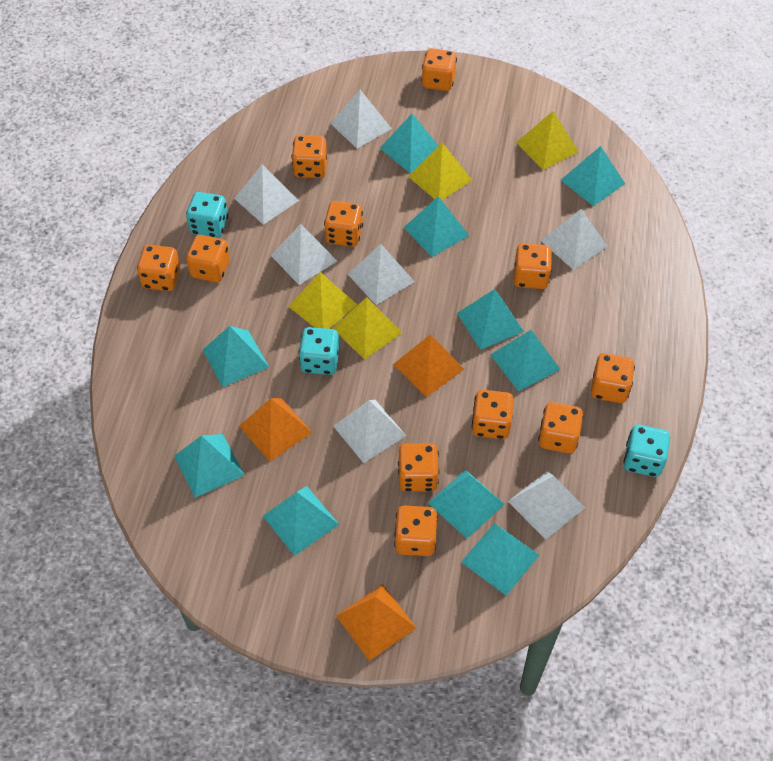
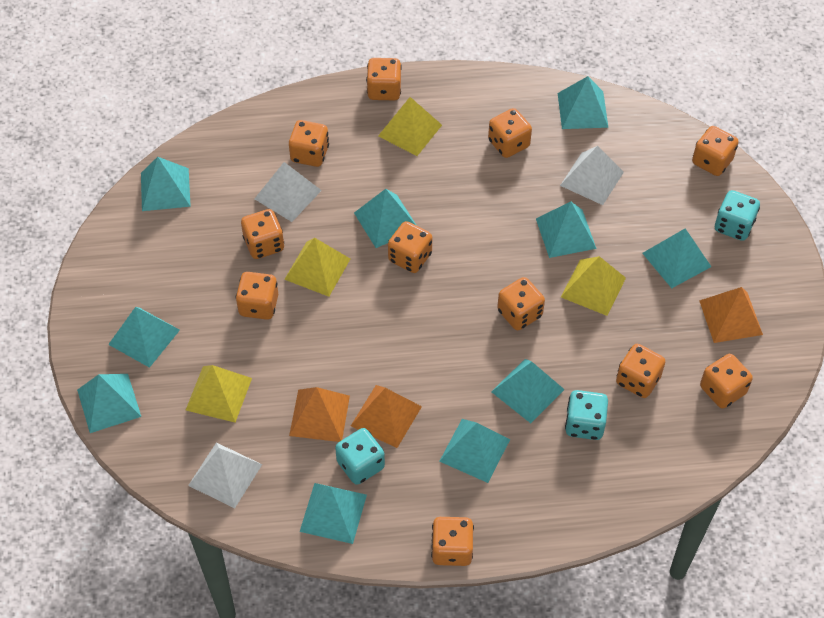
white pyramid: [234,164,299,225] [271,224,337,285] [330,90,392,148] [333,400,406,463] [348,244,415,305] [508,471,585,540] [541,209,607,270] = 7 -> [188,443,262,508] [255,162,322,222] [560,146,624,205] = 3

